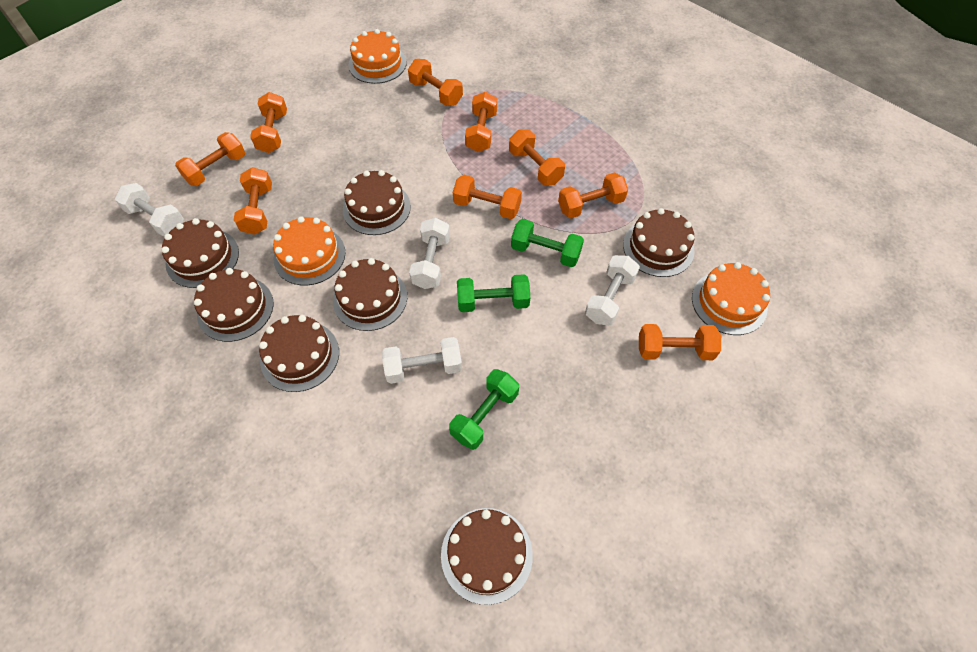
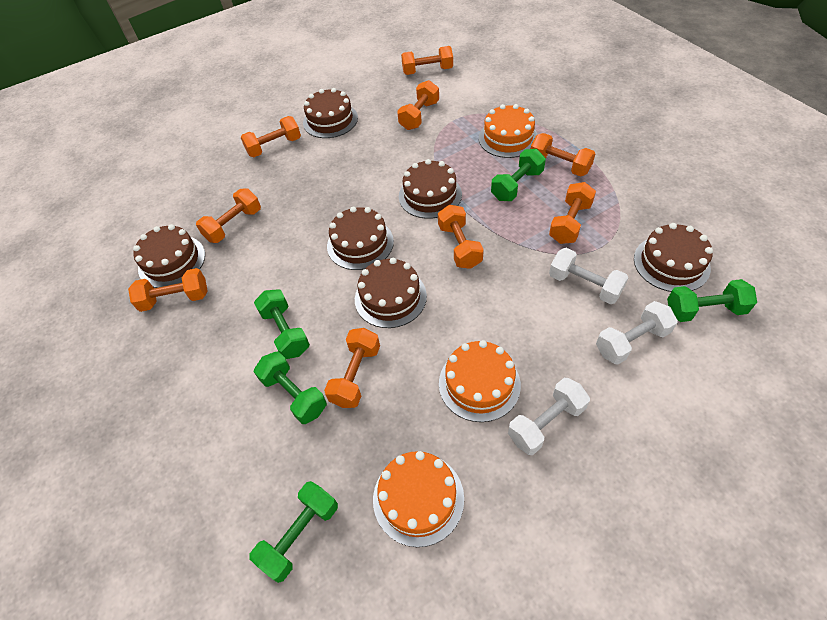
brown cake: [161,218,239,288] [194,268,273,342] [259,315,339,392] [333,258,407,331] [343,170,411,235] [441,508,533,605] [623,208,695,277] = 7 -> [133,224,205,288] [303,88,358,138] [327,207,394,270] [355,258,427,328] [399,159,462,219] [634,223,713,292] = 6
green dumbbell: [449,369,519,450] [457,274,530,312] [511,219,584,267] = 3 -> [249,481,338,583] [254,289,310,359] [254,351,327,424] [491,149,546,201] [667,279,757,322] = 5
white dumbbell: [115,183,184,236] [382,337,462,384] [409,218,450,289] [585,255,640,325] = 4 -> [508,378,590,455] [549,248,629,304] [596,301,678,365] = 3

